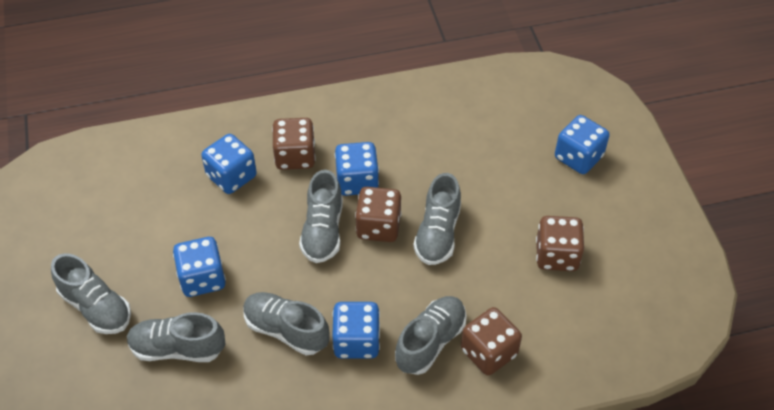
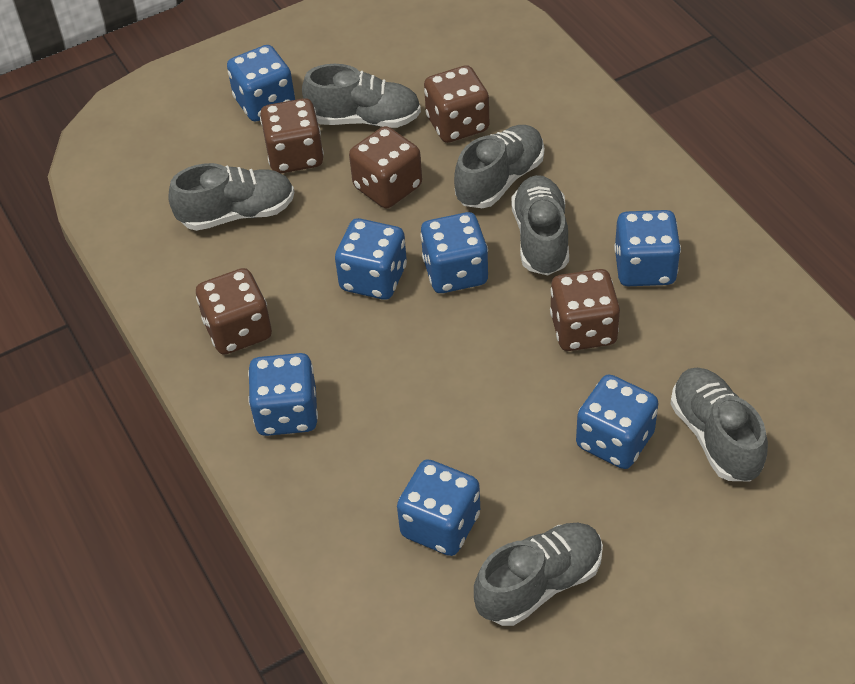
blue dice: [173,237,226,297] [201,134,257,194] [332,302,380,359] [335,142,379,196] [555,115,610,174] = 5 -> [227,45,295,121] [248,353,318,436] [335,218,407,300] [397,459,480,556] [420,212,488,293] [576,374,658,469] [614,210,681,286] = 7
brown dice: [272,118,316,170] [355,187,401,242] [461,307,522,376] [536,216,584,271] = 4 -> [196,268,272,355] [260,98,324,173] [349,126,422,208] [424,65,489,143] [550,269,620,351] = 5

